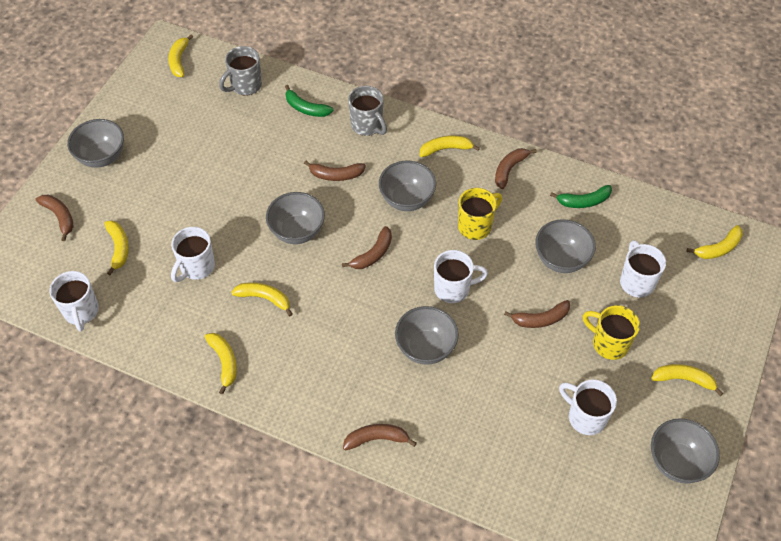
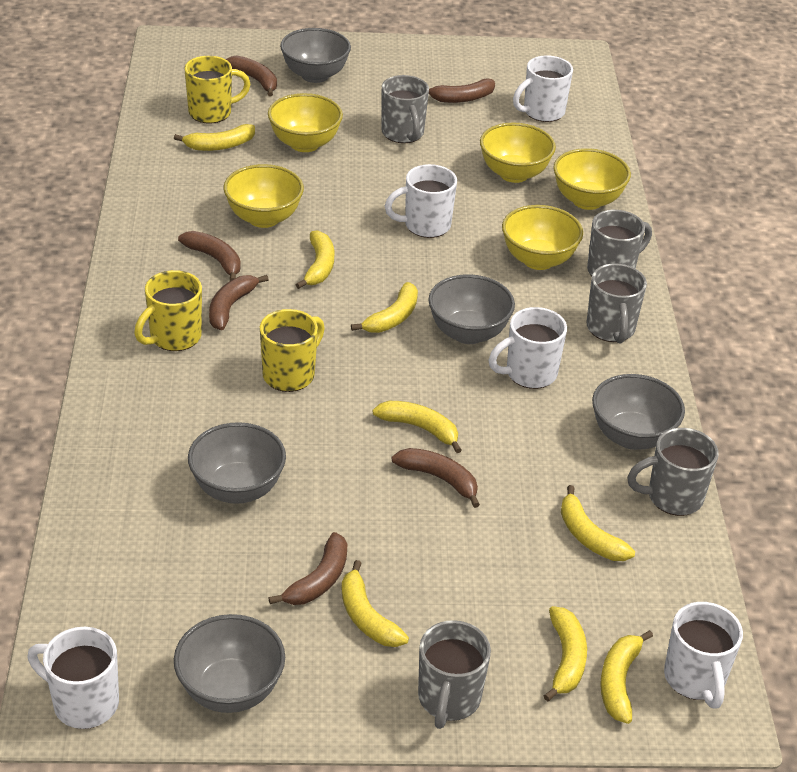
green banana: [285,85,333,117] [550,185,612,208] = 2 -> none = 0
grey bowl: [67,119,124,168] [266,192,325,244] [379,161,436,211] [395,306,459,365] [535,219,596,273] [651,418,720,483] = 6 -> [174,614,285,713] [188,422,286,504] [280,28,351,83] [429,274,515,344] [592,374,685,450] = 5
grey mug: [219,46,262,96] [348,86,387,136] = 2 -> [382,75,429,143] [418,620,491,729] [587,210,652,276] [587,263,647,343] [627,428,719,516] = 5
yellow banana: [104,220,129,275] [168,34,193,77] [205,333,237,395] [231,282,293,316] [419,135,480,157] [651,364,724,396] [687,225,743,259] = 7 -> [174,124,255,151] [296,230,334,289] [342,560,409,647] [351,282,418,333] [372,401,462,453] [544,606,587,702] [561,485,635,561] [600,630,653,724] = 8
yellow bowl: none = 0 -> [224,164,304,228] [268,93,343,152] [480,123,556,183] [502,205,583,270] [553,148,631,210] = 5
yellow mug: [458,188,502,240] [583,305,640,360] = 2 -> [134,270,202,351] [185,56,250,124] [260,309,325,392] = 3

